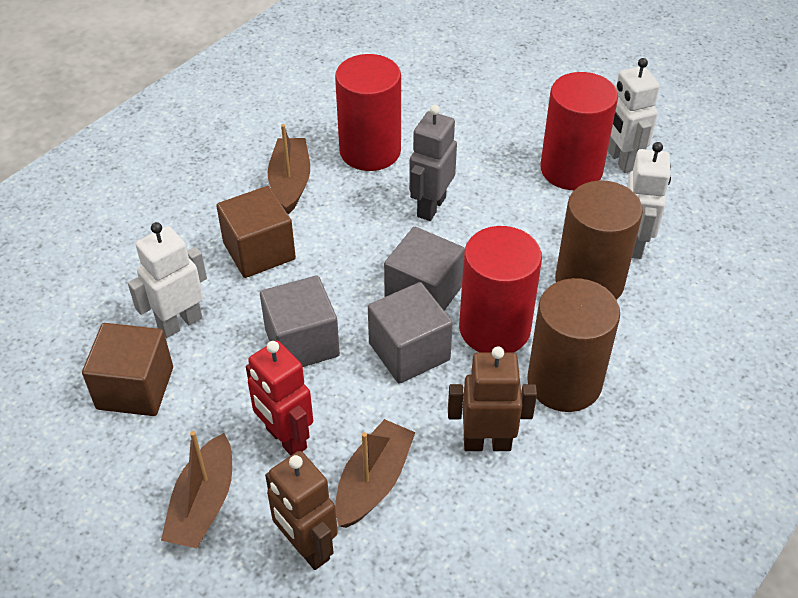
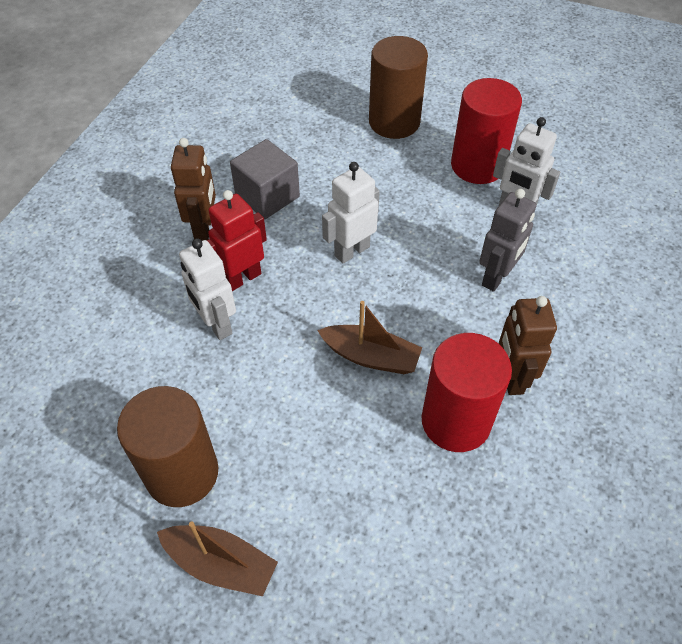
brown boat: [161,431,232,548] [268,124,310,214] [335,419,415,528] = 3 -> [157,522,278,597] [317,301,422,374] = 2
brown cube: [82,323,173,416] [216,186,296,278] = 2 -> none = 0
grey cube: [260,275,340,367] [368,282,453,384] [384,227,465,311] = 3 -> [230,139,300,219] = 1
red cylinder: [335,54,401,171] [459,226,542,353] [540,72,618,190] = 3 -> [421,333,512,452] [451,78,522,184] = 2

